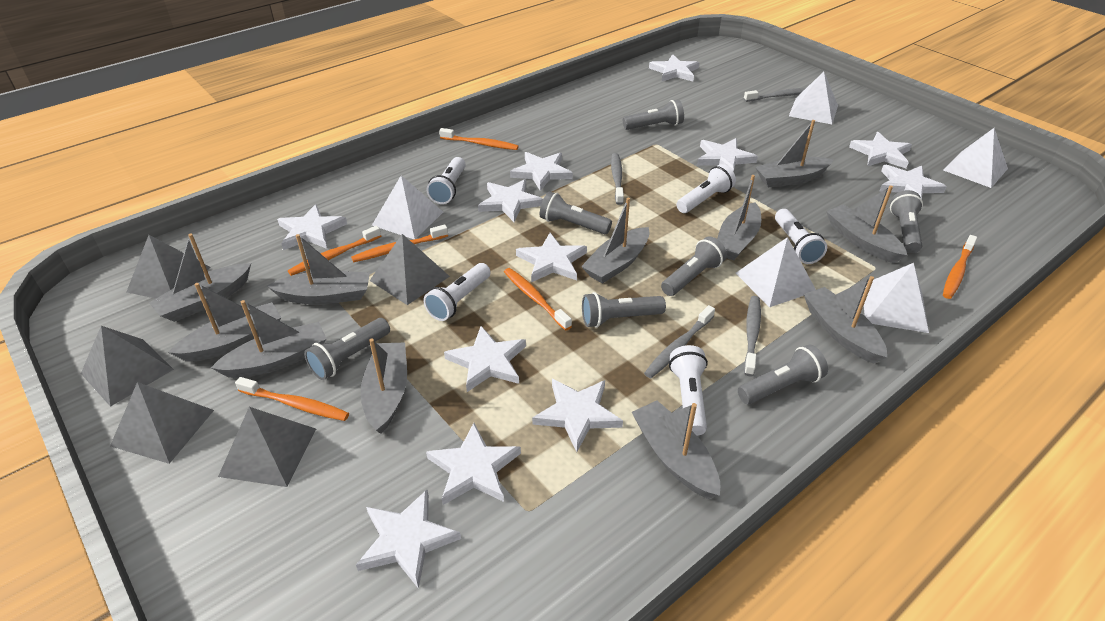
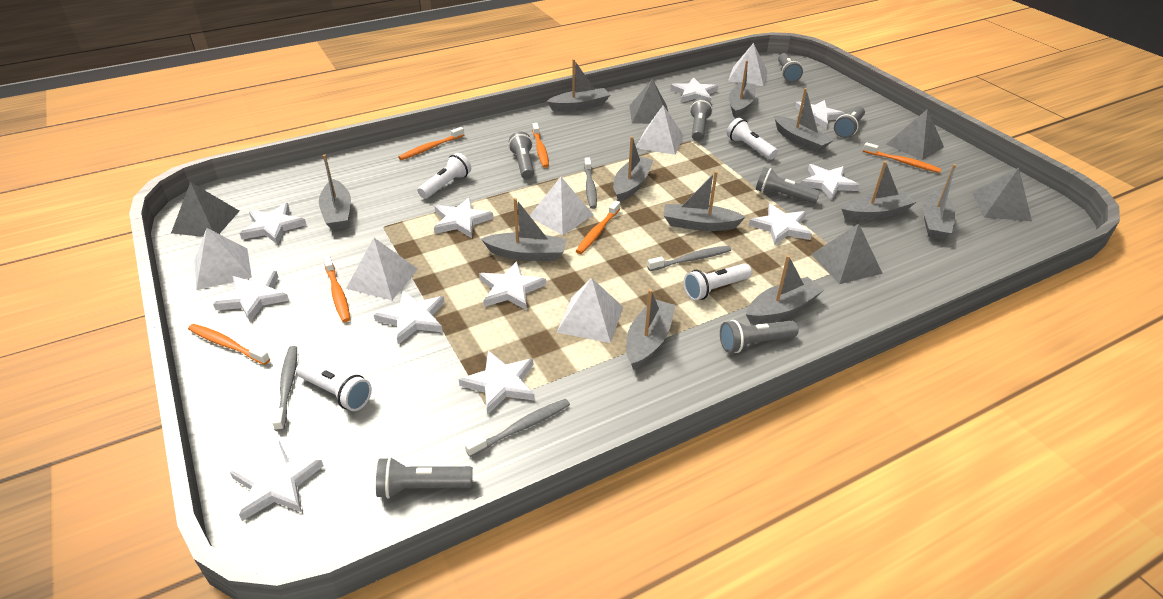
white flashlight: [423,263,491,321] [427,157,466,204] [669,345,708,436] [676,164,736,213] [775,209,827,264] = 5 -> [296,360,372,411] [418,153,471,199] [684,263,752,301] [727,118,778,160] = 4
white pyramid: [372,175,443,239] [736,237,816,307] [789,72,838,124] [863,263,929,333] [943,128,1008,188] = 5 -> [194,228,252,290] [346,238,418,300] [530,177,594,235] [556,278,623,343] [636,105,684,155] [728,43,768,86] = 6
white star: [277,204,347,250] [356,490,461,589] [426,423,521,505] [444,326,526,392] [478,179,543,222] [510,152,573,191] [516,233,587,282] [532,379,623,452] [649,55,700,81] [697,138,758,172] [849,132,912,168] [880,165,947,199] = 12 -> [213,271,289,322] [230,441,324,521] [239,203,307,245] [374,290,445,344] [434,197,493,238] [459,351,535,415] [479,261,546,310] [670,77,718,103] [749,203,812,245] [795,100,845,129] [801,164,860,200] = 11

